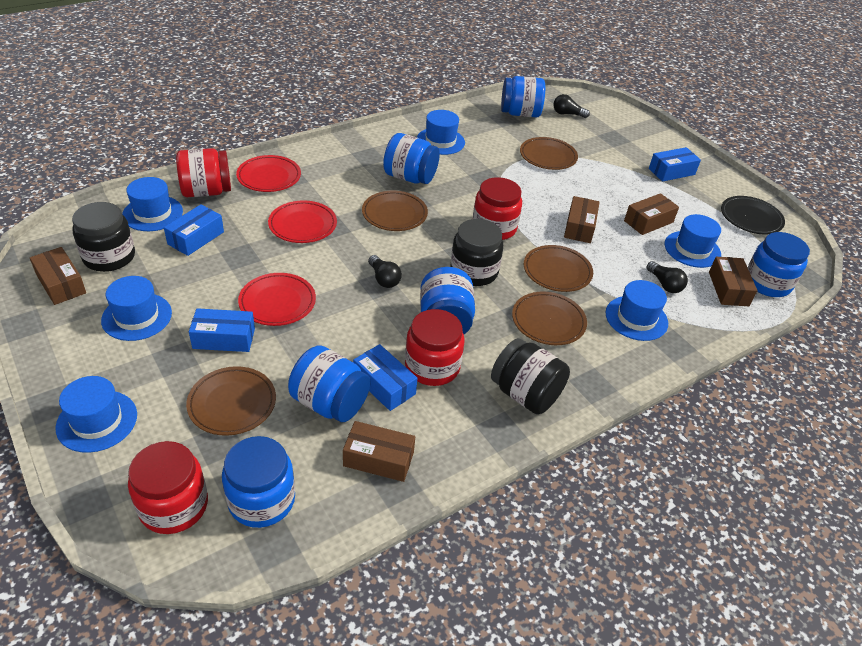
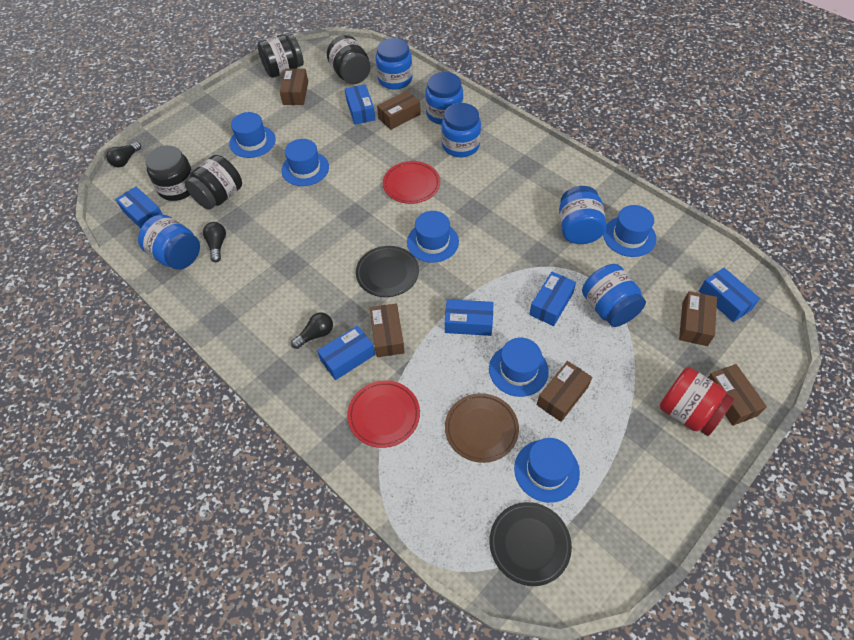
black jar: [72,202,135,272] [450,219,503,286] [491,338,570,414] = 3 -> [145,145,193,201] [185,155,242,210] [258,34,304,78] [327,35,371,84] = 4
black plate: [721,196,785,235] = 1 -> [356,246,419,297] [489,502,572,586] = 2
blue box: [164,204,224,256] [189,308,255,352] [353,344,417,411] [649,147,701,182] = 4 -> [115,186,162,229] [317,326,375,380] [345,84,375,125] [445,299,493,336] [529,272,576,326] [699,268,760,322] = 6
brown box: [30,247,86,305] [343,421,415,482] [564,196,600,243] [624,193,679,235] [709,257,758,306] = 5 -> [280,69,308,105] [370,303,405,357] [377,90,421,130] [537,361,592,422] [679,291,717,346] [708,364,767,426] = 6
brown plate: [186,366,276,436] [362,191,428,231] [512,292,587,345] [520,137,578,170] [524,245,593,292] = 5 -> [445,393,519,463] = 1
red jar: [128,441,208,534] [176,148,231,197] [405,309,464,386] [473,177,522,240] = 4 -> [660,367,734,436] = 1
red plate: [236,155,301,192] [238,273,316,326] [268,200,337,243] = 3 -> [347,380,420,448] [383,161,440,204] = 2

